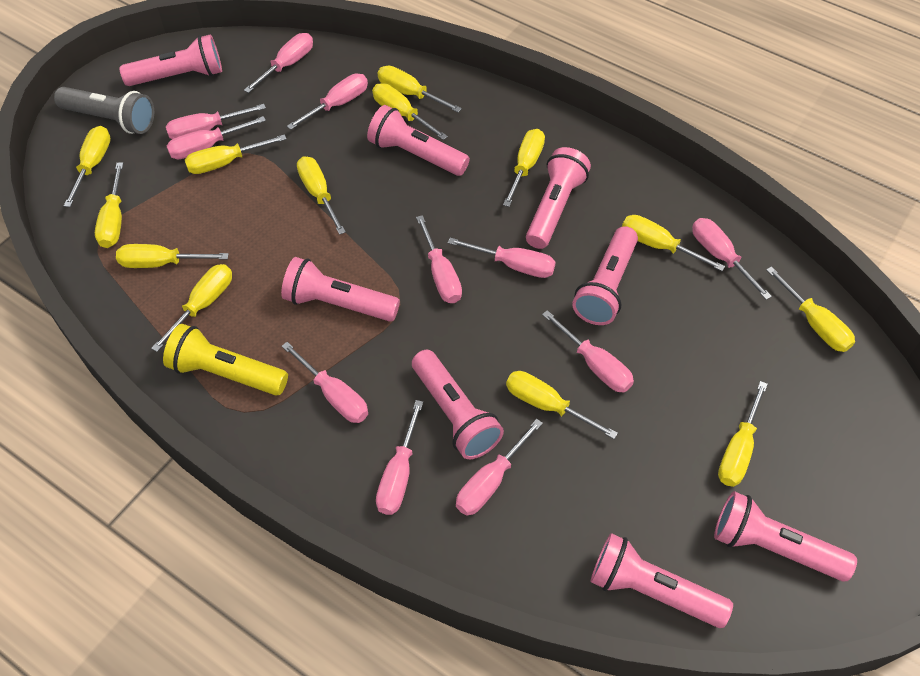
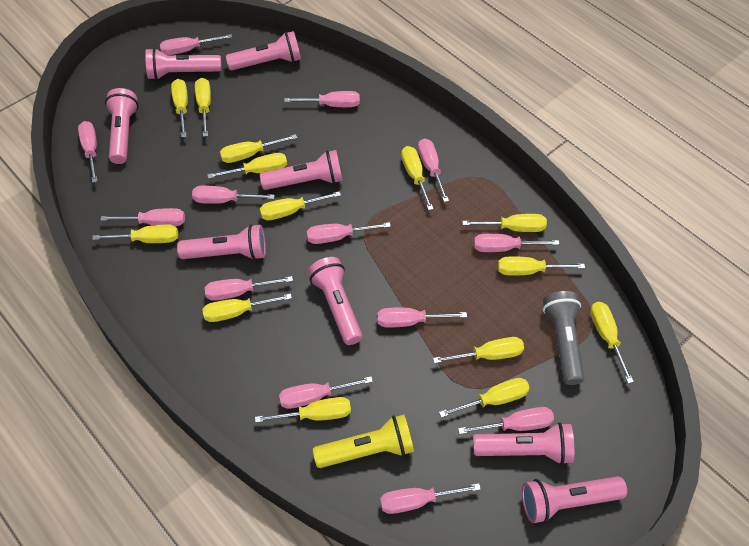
pink screwdriver: [166,104,266,139] [167,116,266,159] [244,33,313,93] [282,342,368,423] [287,73,368,130] [376,400,423,515] [416,215,462,303] [448,238,556,278] [456,419,543,515] [542,310,634,392] [692,218,772,300] = 11 -> [78,121,98,183] [100,208,185,226] [160,34,232,55] [192,186,275,204] [205,276,293,301] [279,376,373,409] [284,91,360,107] [307,222,391,244] [377,308,467,328] [380,483,481,514] [418,138,449,202] [458,407,554,434] [474,234,559,252] = 13
yellow screwdriver: [64,126,111,207] [95,162,123,248] [116,244,229,268] [151,264,232,352] [185,134,286,174] [297,156,346,235] [372,83,448,140] [377,66,462,113] [503,129,545,207] [506,371,618,439] [622,215,725,271] [718,381,768,487] [766,266,855,352] = 13 -> [92,224,178,243] [171,79,188,137] [195,78,211,137] [203,294,292,322] [207,153,287,179] [220,134,297,163] [255,397,351,423] [260,191,341,220] [401,146,433,210] [433,337,524,363] [439,378,530,418] [462,214,547,232] [498,256,585,276] [590,302,634,383] = 14

